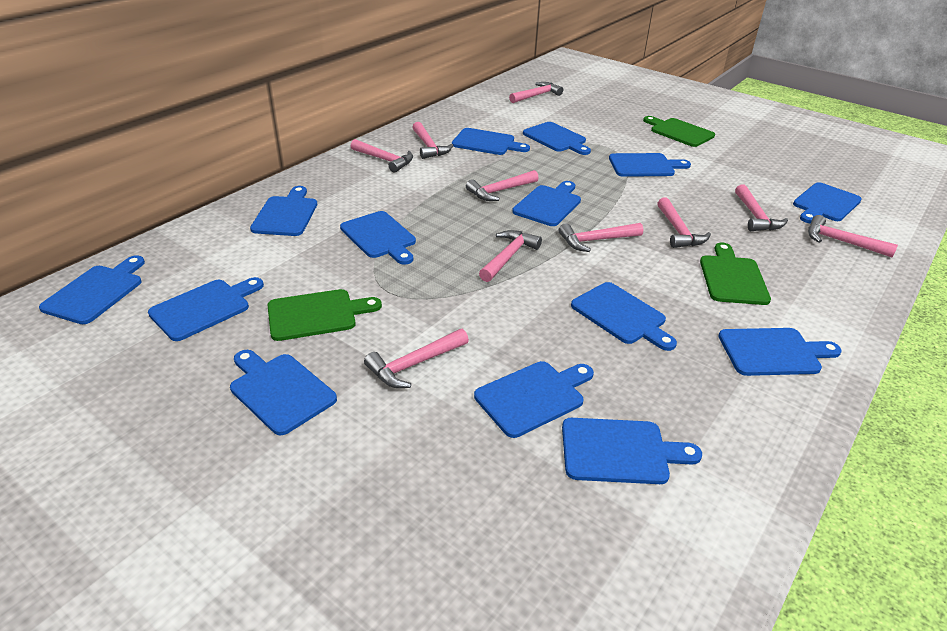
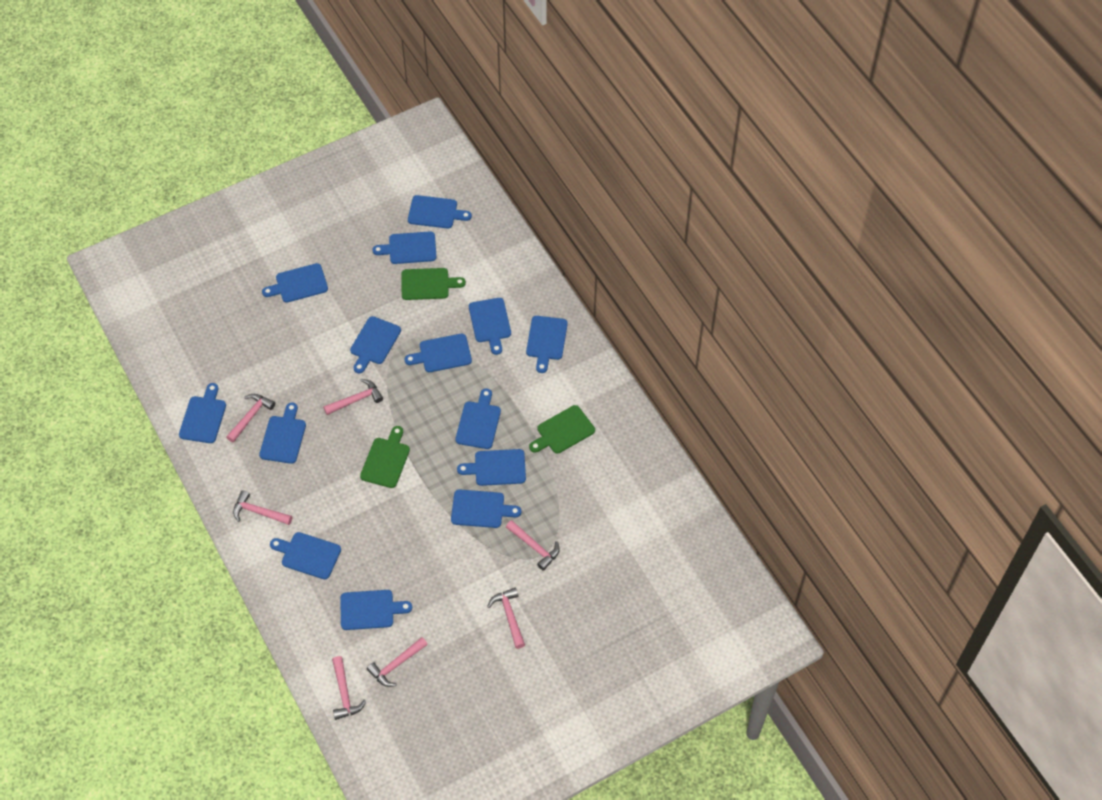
pink hammer: [350,139,413,173] [364,329,469,388] [412,122,454,159] [466,170,539,201] [479,230,542,282] [509,82,563,103] [558,223,643,252] [657,197,711,248] [735,184,788,231] [808,215,898,257] = 10 -> [226,394,275,443] [233,490,292,525] [323,379,383,415] [332,656,366,720] [367,637,428,687] [487,587,525,649] [506,520,560,571] = 7

